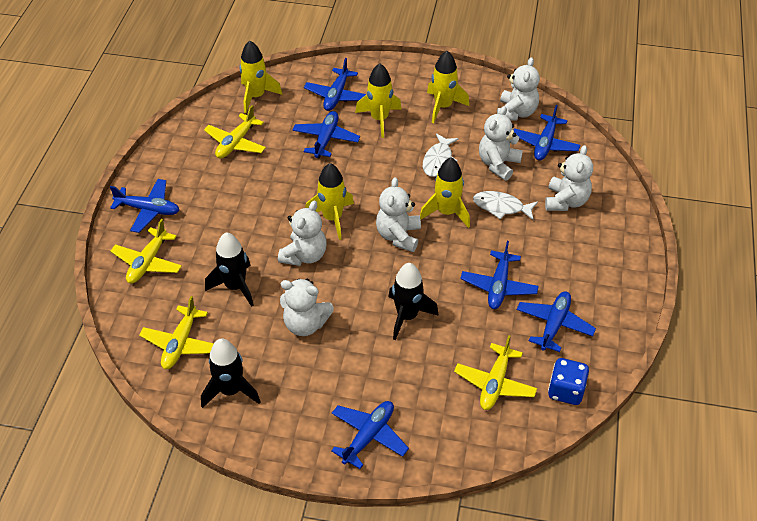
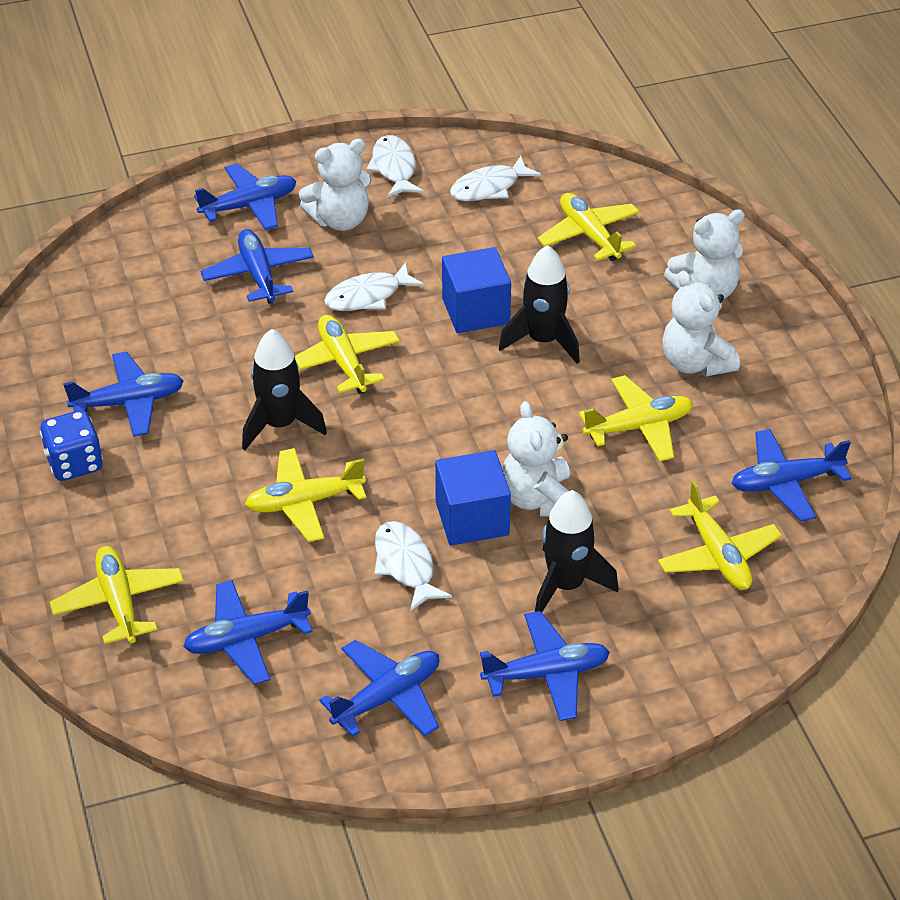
blue cube: none = 0 -> [435,450,511,546] [442,247,511,333] = 2
white fish: [423,133,458,177] [473,191,538,220] = 2 -> [324,262,424,311] [367,135,424,198] [374,521,452,612] [450,156,542,201] = 4
white teddy bear: [278,201,327,266] [280,278,334,336] [376,177,421,252] [479,106,523,181] [497,57,540,121] [545,145,593,211] = 6 -> [299,139,371,231] [502,401,570,517] [662,271,740,377] [664,209,745,299] = 4
yellow plane: [110,219,182,284] [139,296,214,369] [204,105,266,159] [454,335,537,410] = 4 -> [50,546,184,644] [245,448,366,542] [295,315,400,394] [538,193,639,261] [579,375,693,461] [658,481,782,590] = 6
yellow rocket: [239,41,283,113] [305,163,354,240] [355,63,402,138] [420,157,470,228] [427,51,469,123] = 5 -> none = 0

